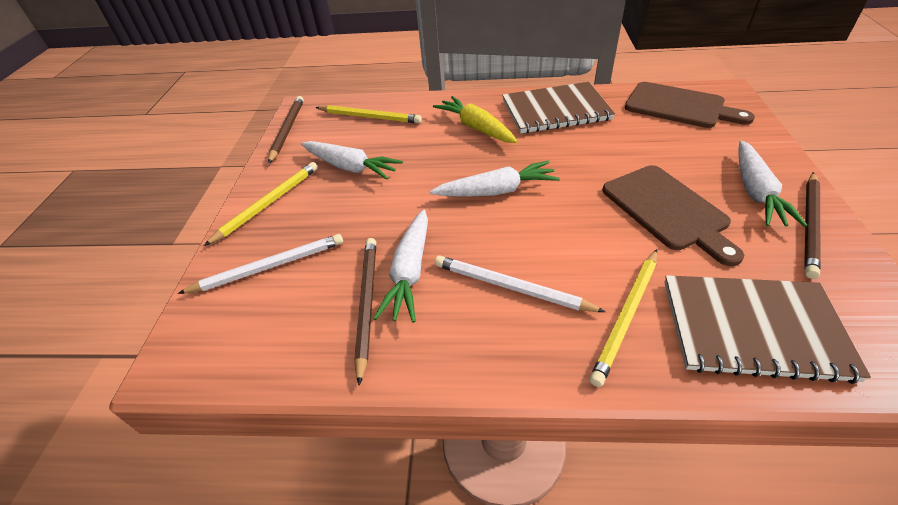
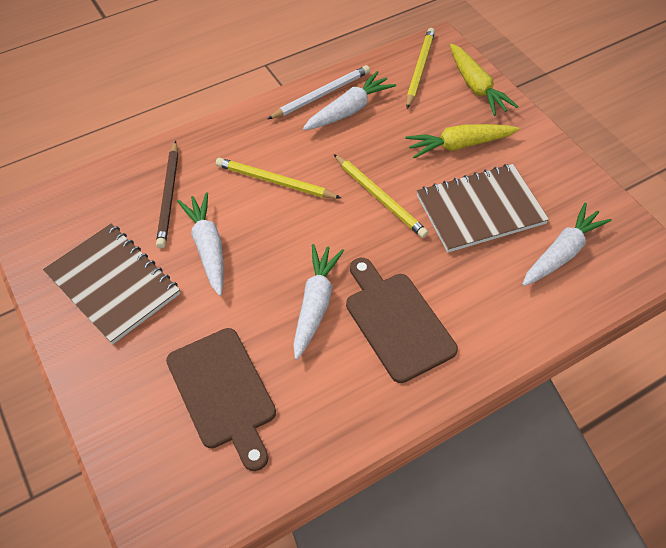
brown pencil: [268,96,304,163] [354,238,376,386] [804,172,821,279] = 3 -> [156,141,178,248] = 1
white pencil: [178,234,343,294] [435,256,606,312] = 2 -> [268,65,370,119] = 1
yellow carrot: [433,96,518,143] = 1 -> [405,124,519,158] [450,43,518,116] = 2

